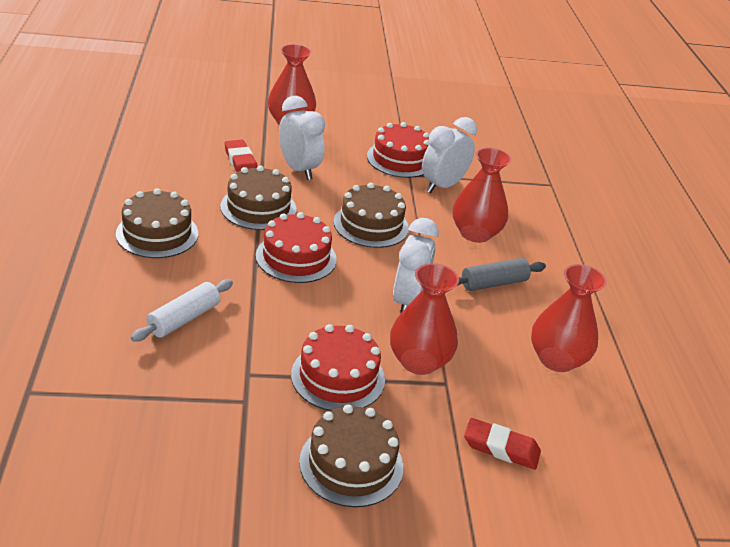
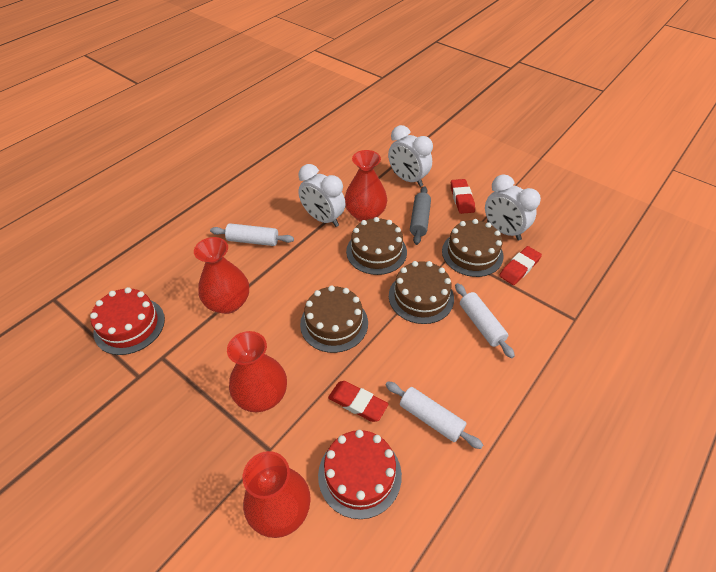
red cake: [256,212,337,283] [291,324,385,411] [367,122,430,178] = 3 -> [90,287,165,355] [318,430,402,519] = 2
red eraser: [225,140,258,172] [464,418,541,470] = 2 -> [328,381,388,422] [451,179,475,214] [499,246,542,285] = 3
white rolling pin: [131,279,233,342] = 1 -> [210,223,294,246] [386,381,483,449] [455,283,515,358] = 3

